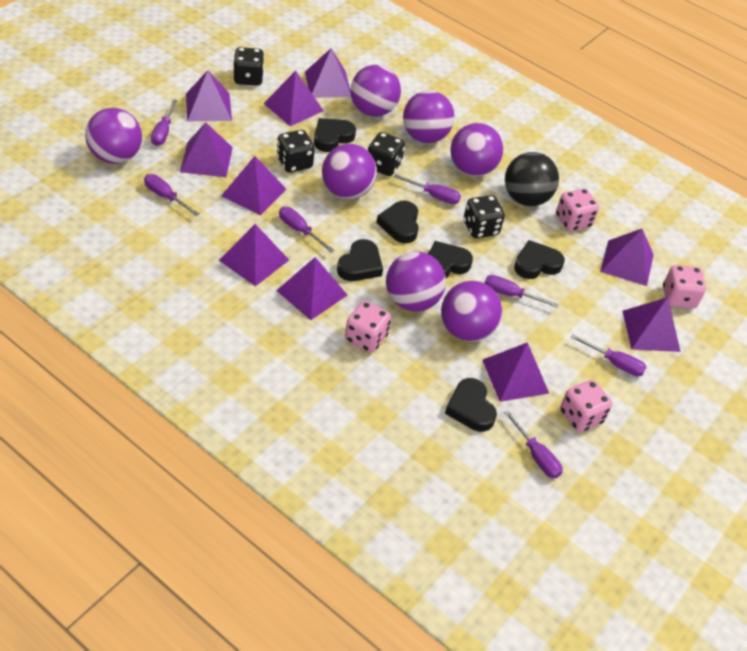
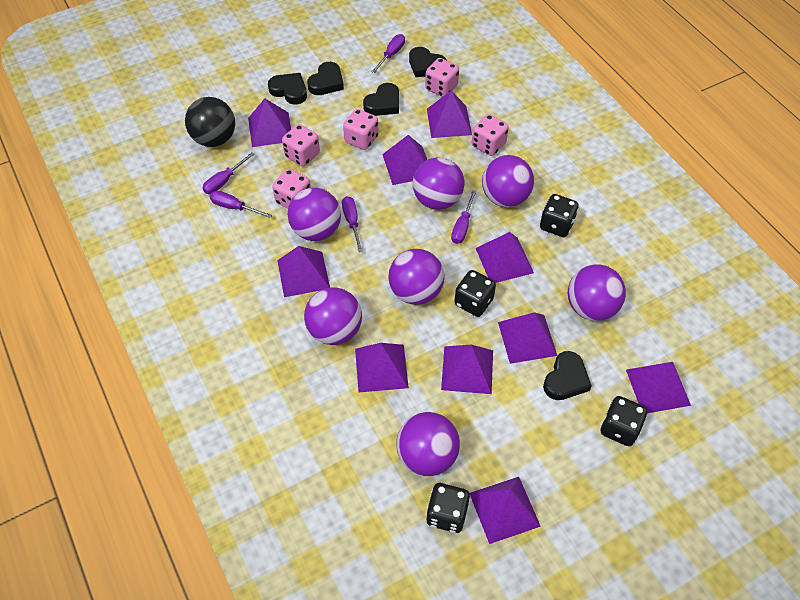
black heart: [314,118,356,152] [337,239,383,281] [377,201,419,243] [428,241,473,278] [445,378,497,432] [514,240,565,279] = 6 -> [268,73,307,105] [307,62,344,95] [363,83,399,116] [409,47,447,77] [543,351,592,400] = 5
pink dice: [345,301,391,353] [556,189,599,231] [560,380,612,432] [663,265,706,309] = 4 -> [272,169,311,209] [282,124,320,166] [343,109,379,150] [425,58,459,97] [472,114,509,156] = 5
purple screwdriver: [144,174,199,216] [151,99,178,146] [279,207,335,253] [394,174,461,204] [485,275,559,308] [504,410,562,478] [570,334,646,376] = 7 -> [203,152,255,194] [210,191,272,218] [342,196,363,252] [372,34,405,73] [451,190,477,244] = 5

